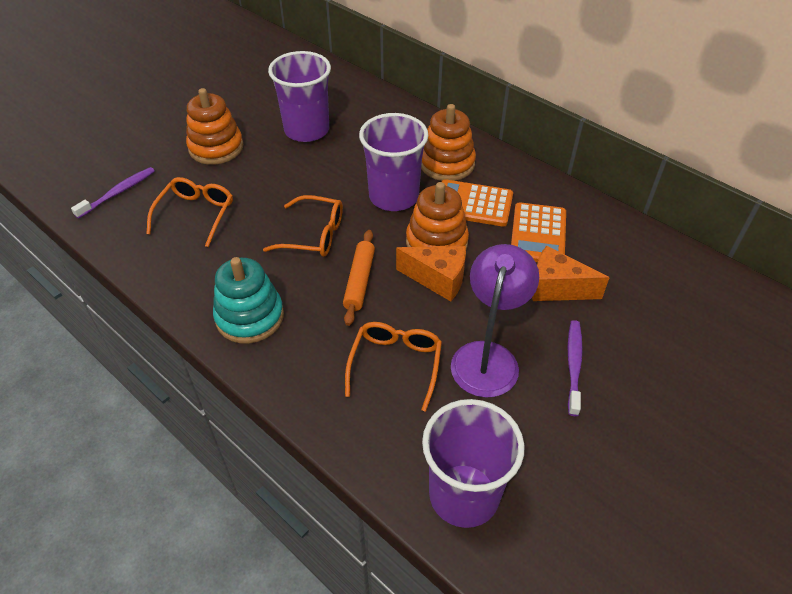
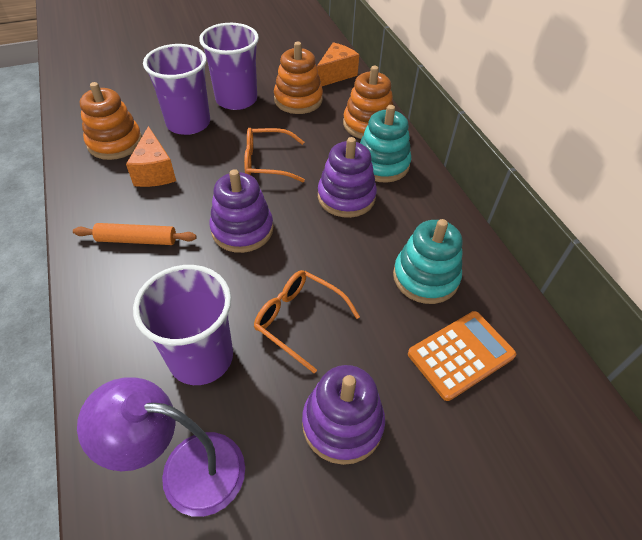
orange calculator: [441,179,513,227] [511,202,566,262] = 2 -> [408,311,516,401] = 1
orange glasses: [146,177,233,247] [263,195,343,257] [345,322,442,412] = 3 -> [244,128,305,182] [254,270,360,373] = 2
purple stacking toy: none = 0 -> [209,169,273,253] [302,365,385,465] [318,137,377,218] = 3
purple toothbrush: [71,167,155,219] [568,320,583,416] = 2 -> none = 0
turquoise stacking toy: [213,257,284,344] = 1 -> [360,105,411,183] [393,219,463,304] = 2

